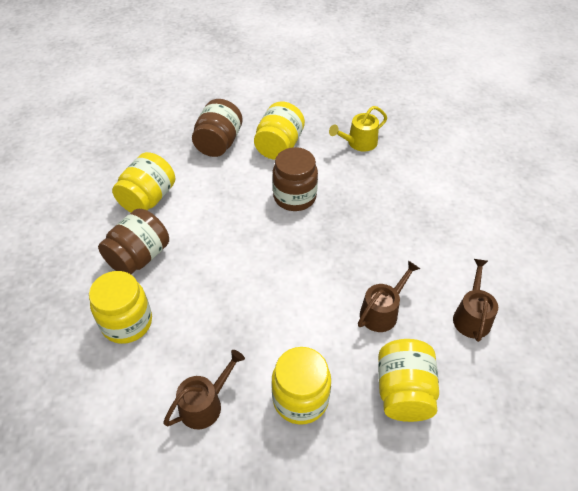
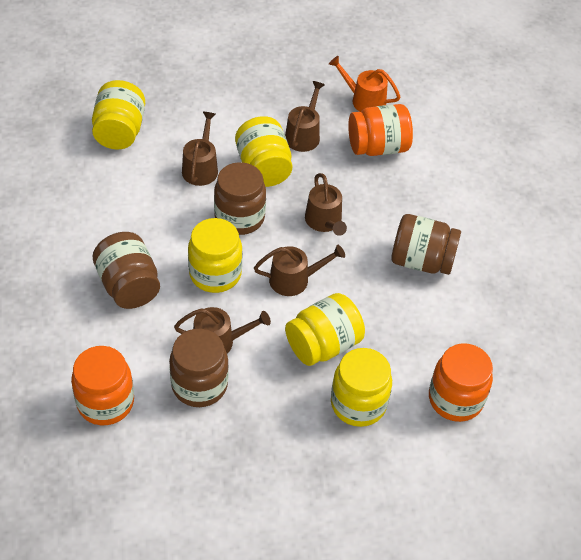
brown jar: [98,209,169,274] [192,99,243,157] [272,147,318,211] = 3 -> [93,232,160,309] [169,329,229,407] [214,162,266,235] [392,214,461,275] = 4
brown watering can: [163,350,245,429] [358,261,420,332] [453,259,498,342] = 3 -> [174,307,271,354] [182,112,218,186] [254,245,345,296] [285,81,325,152] [305,173,347,236] = 5
orange jar: none = 0 -> [71,346,134,425] [348,104,413,156] [429,343,493,422] = 3
orange watering can: none = 0 -> [329,56,400,112] = 1
yellow watering can: [329,106,387,152] = 1 -> none = 0

